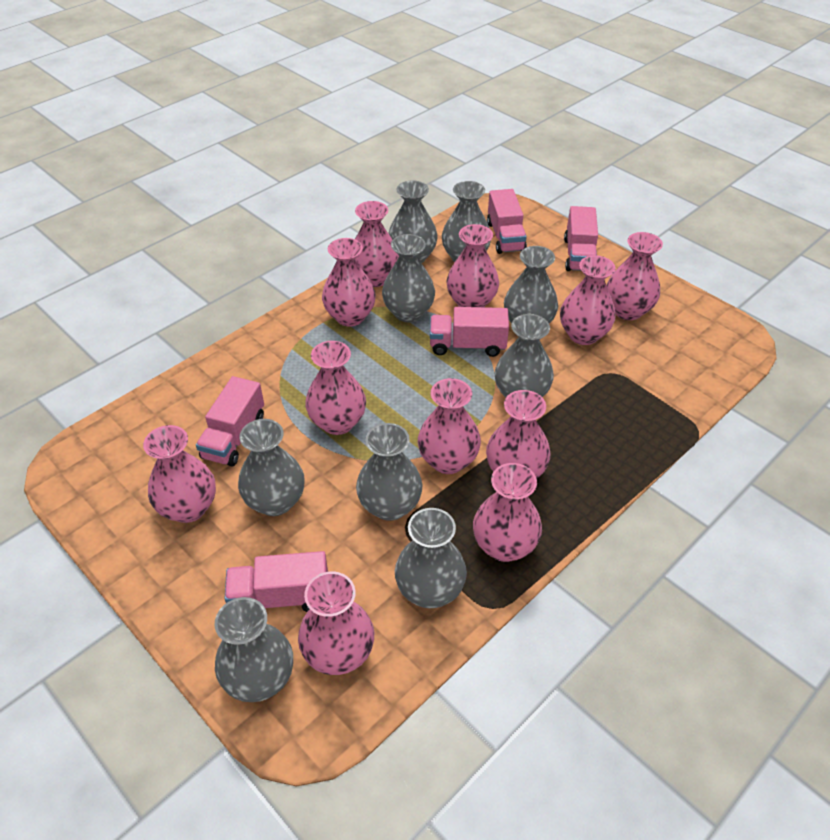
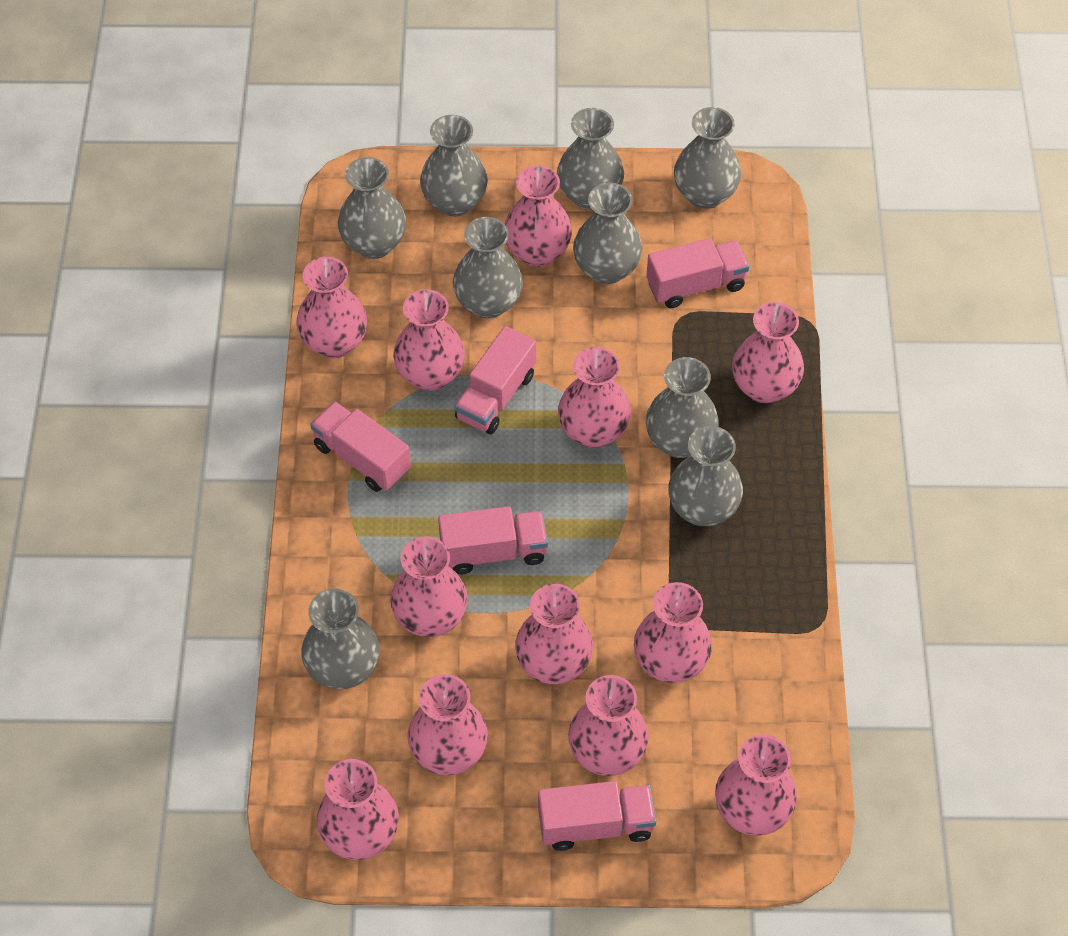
pink vase: [143,425,216,523] [298,571,374,675] [305,341,366,435] [322,238,376,327] [355,201,399,287] [418,378,481,474] [446,224,499,307] [473,463,542,562] [486,390,550,478] [560,255,616,345] [606,232,663,320] = 11 -> [296,257,367,358] [317,759,399,860] [390,536,468,637] [393,289,465,391] [408,674,488,775] [505,165,572,267] [515,584,593,684] [558,347,631,448] [568,675,649,776] [634,582,712,683] [715,734,797,836] [732,302,804,403] = 12

